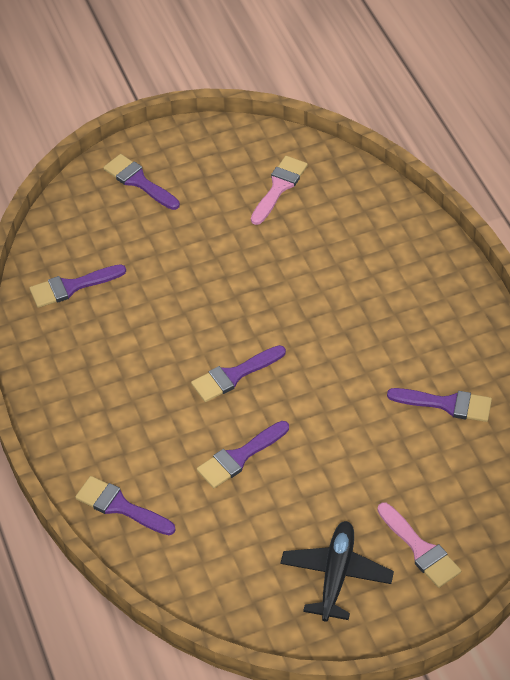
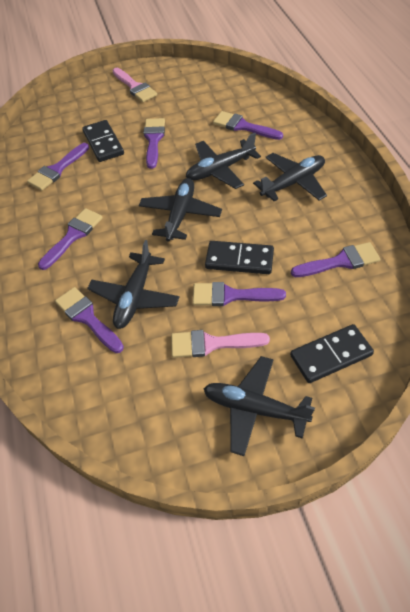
black domino: none = 0 -> [82,120,124,162] [205,241,274,274] [290,324,374,383] = 3
black plane: [280,521,394,622] = 1 -> [87,240,180,329] [139,178,222,242] [186,133,261,189] [203,356,315,456] [253,153,327,202] = 5
purple brush: [29,264,126,308] [75,476,176,535] [103,154,180,210] [191,345,286,402] [197,421,289,488] [387,388,492,422] = 6 -> [27,143,89,191] [38,208,103,270] [55,287,124,353] [143,118,165,169] [193,282,286,306] [213,111,283,140] [291,242,380,277] = 7

